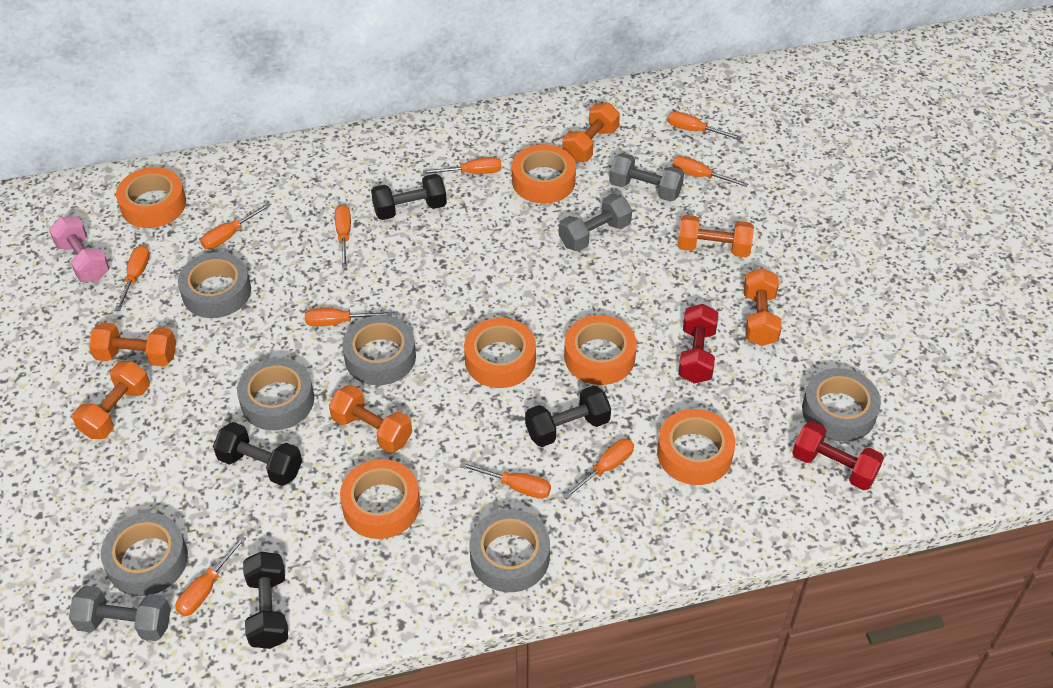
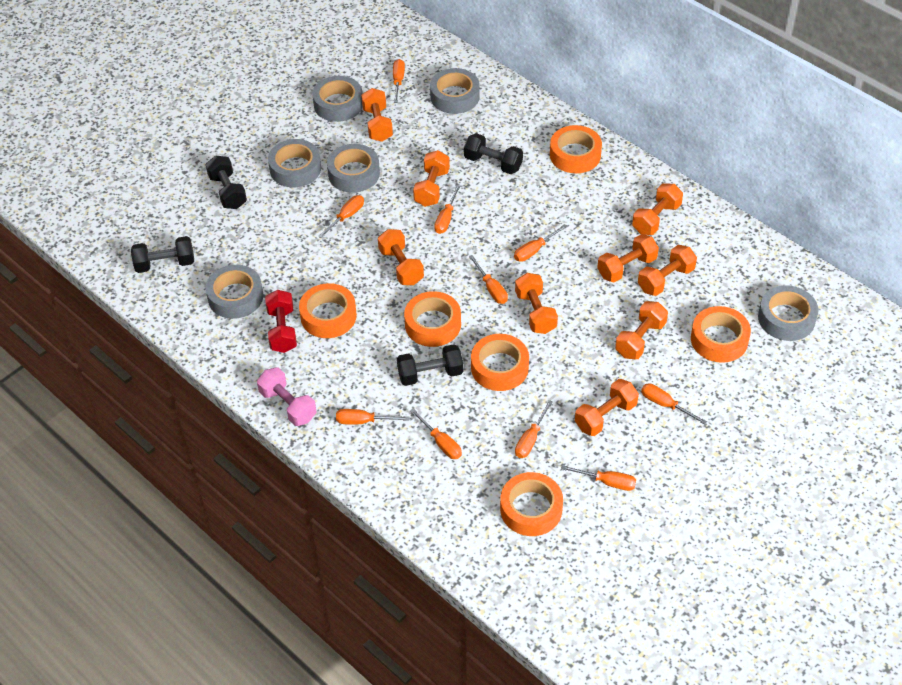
grey dumbbell: [69,586,171,641] [559,194,632,252] [609,153,684,202] = 3 -> none = 0
orange dumbbell: [72,361,150,439] [89,322,176,366] [329,385,412,453] [562,103,620,162] [678,215,754,257] [744,268,782,346] = 6 -> [361,88,393,142] [378,229,424,285] [413,150,450,207] [515,273,558,334] [575,379,639,436] [597,234,659,282] [615,301,668,360] [632,183,683,235] [638,245,697,296] = 9
red dumbbell: [678,304,718,383] [792,421,884,490] = 2 -> [265,290,297,353] = 1

